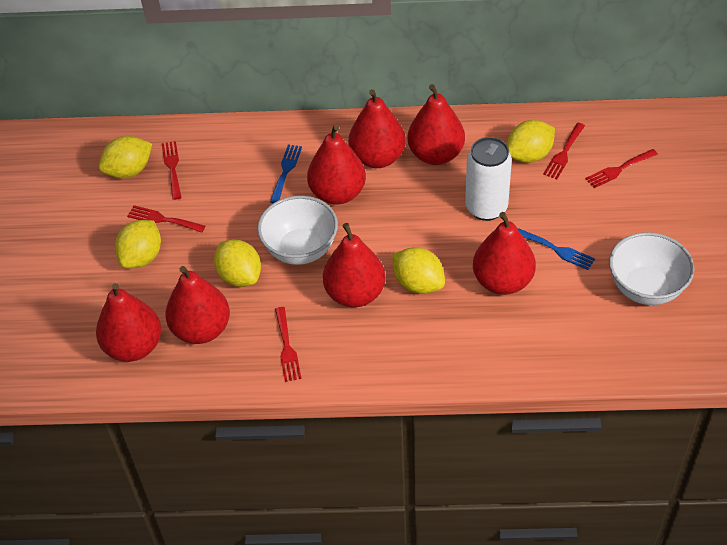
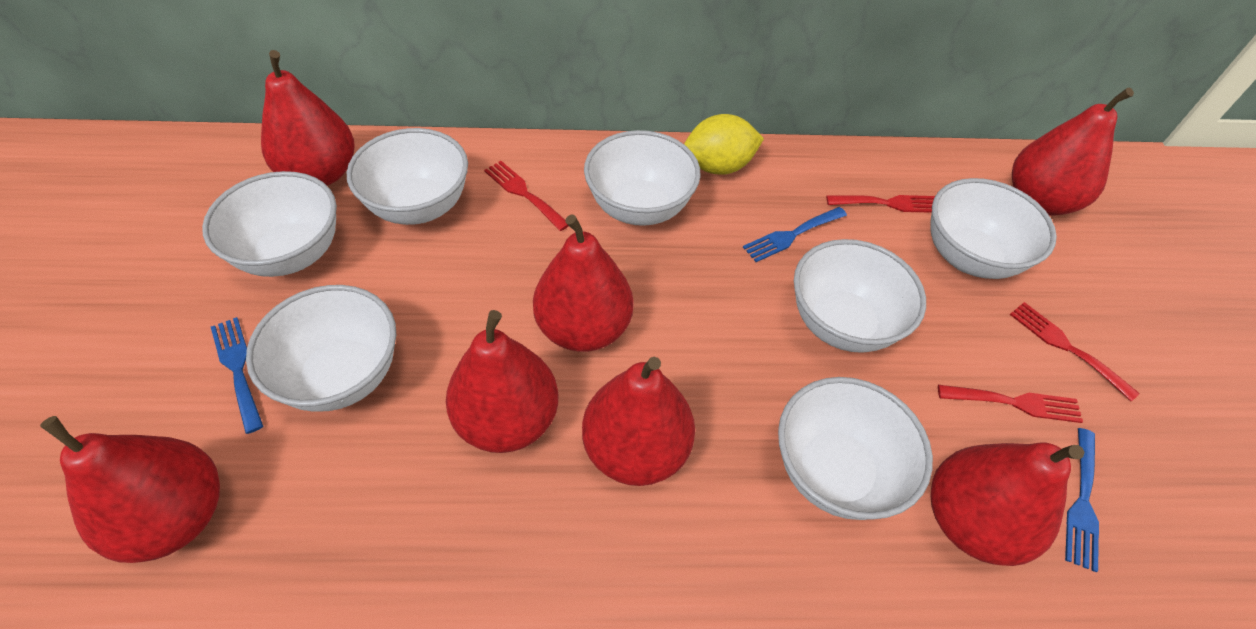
blue fork: [270,144,302,203] [517,228,595,270] = 2 -> [211,317,264,434] [743,207,847,262] [1065,428,1099,572] = 3
red fork: [127,205,205,233] [162,141,182,200] [275,307,302,382] [543,123,585,179] [585,149,658,188] = 5 -> [484,161,569,231] [826,195,935,213] [938,385,1083,423] [1010,302,1140,401] = 4
white bowl: [257,196,338,265] [609,232,694,305] = 2 -> [202,171,337,277] [246,285,396,412] [347,128,468,225] [584,130,701,226] [778,377,933,520] [794,239,926,353] [930,178,1057,279] = 7
white can: [465,137,512,221] = 1 -> none = 0
yellow lemon: [99,136,152,178] [115,220,161,268] [214,239,261,287] [392,247,445,294] [507,120,555,163] = 5 -> [684,114,764,175] = 1

